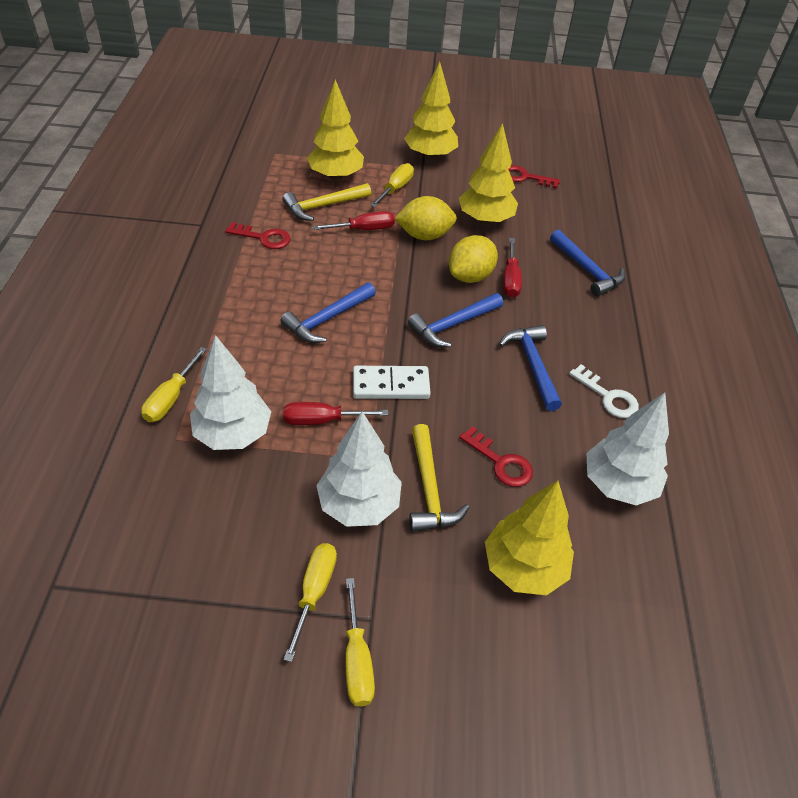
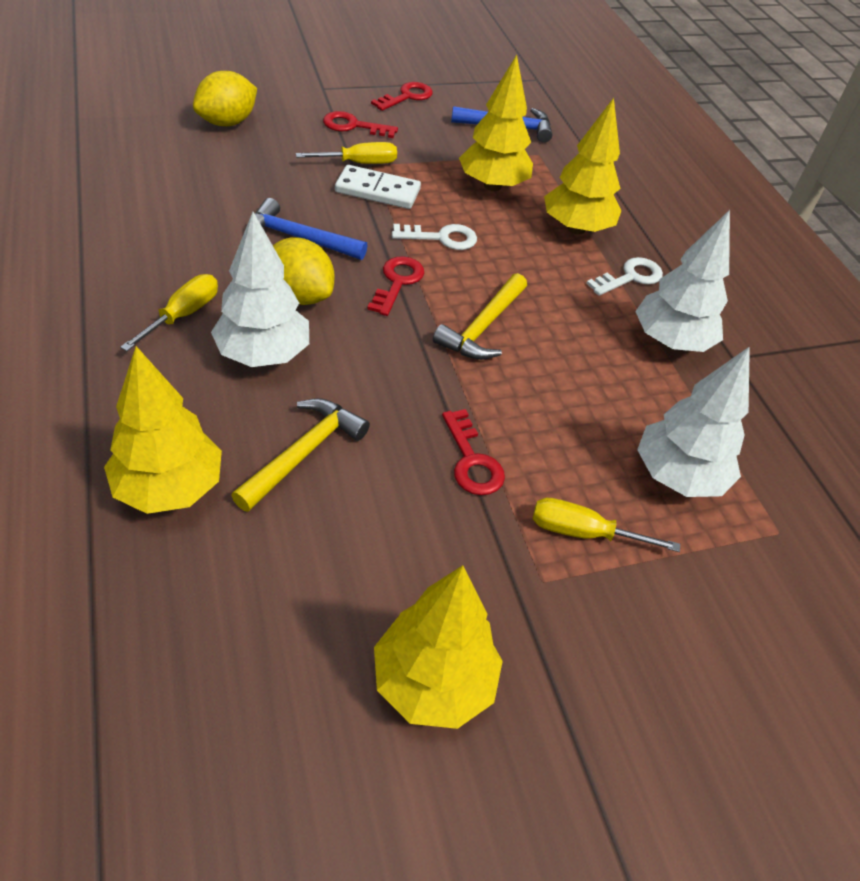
blue hammer: [281,283,376,343] [408,293,503,347] [499,325,562,411] [550,230,625,296] = 4 -> [255,198,368,260] [451,106,553,143] = 2
red key: [225,222,291,249] [459,426,533,487] [508,165,560,189] = 3 -> [323,111,398,138] [367,256,424,316] [371,82,433,111] [442,409,505,495] = 4
red screwdriver: [283,402,388,425] [312,211,395,230] [503,238,522,298] = 3 -> none = 0
white key: [569,364,639,418] = 1 -> [392,224,477,250] [586,257,663,296] = 2
yellow screwdriver: [141,347,207,422] [284,543,337,662] [345,578,375,707] [370,163,414,207] = 4 -> [120,274,218,351] [296,142,397,164] [533,498,680,552] = 3

